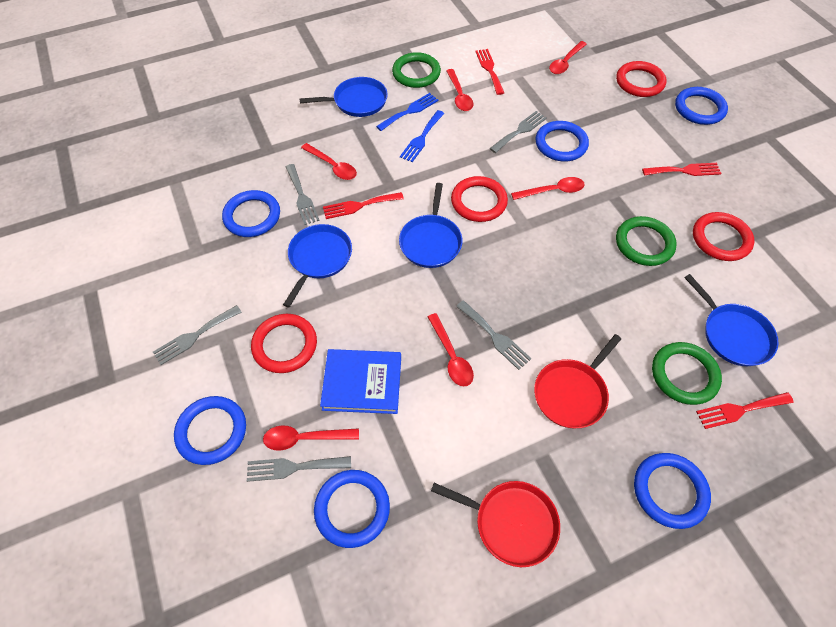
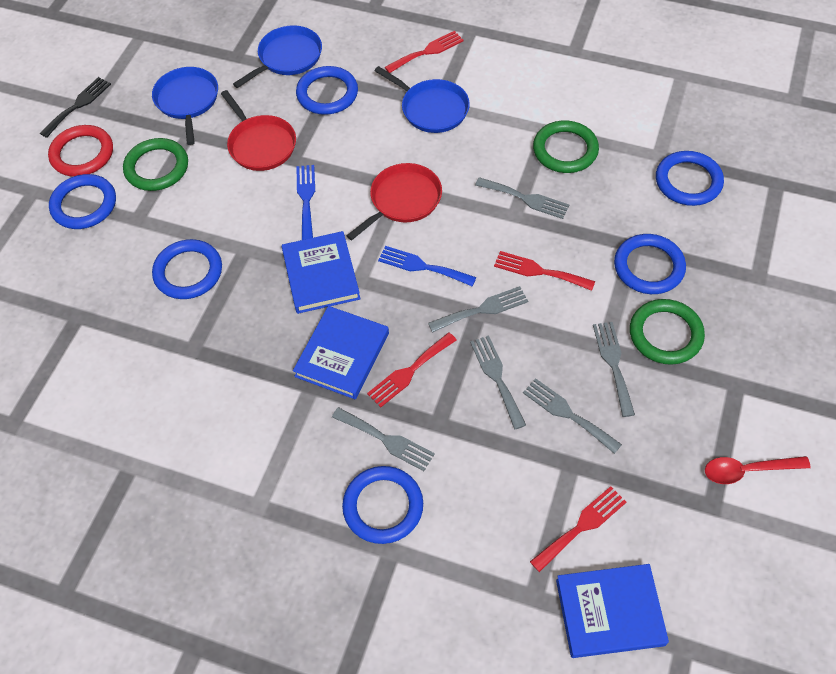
black fork: none = 0 -> [40,77,111,138] = 1
blue book: [320,349,401,414] = 1 -> [282,231,360,314] [293,306,389,399] [556,564,669,658] = 3
blue pan: [283,224,352,307] [300,77,388,117] [399,183,463,268] [684,274,779,366] = 4 -> [152,67,218,145] [233,25,322,88] [375,66,470,133] = 3
grey fork: [153,305,242,365] [247,456,351,482] [286,164,320,225] [456,300,532,370] [490,111,547,153] = 5 -> [332,407,435,471] [428,286,528,333] [470,335,526,429] [475,177,569,219] [523,378,622,454] [593,322,635,417] = 6
red ring: [251,314,317,373] [451,176,508,222] [616,61,667,97] [693,212,754,261] = 4 -> [48,125,113,177] = 1
red spoon: [263,426,359,451] [301,143,357,180] [428,313,474,386] [446,69,474,111] [511,177,585,200] [549,41,587,74] = 6 -> [705,456,811,484] = 1

